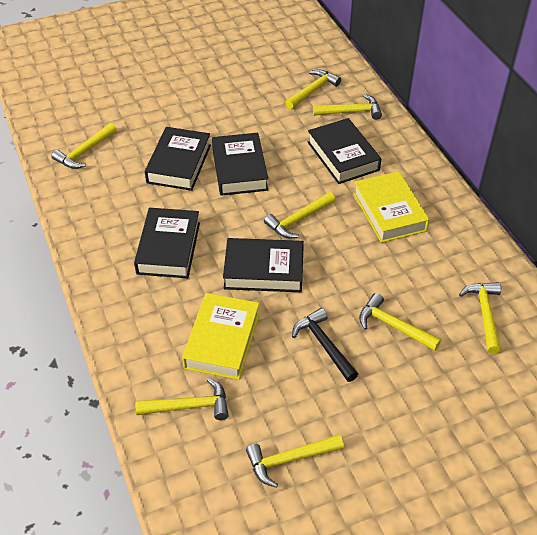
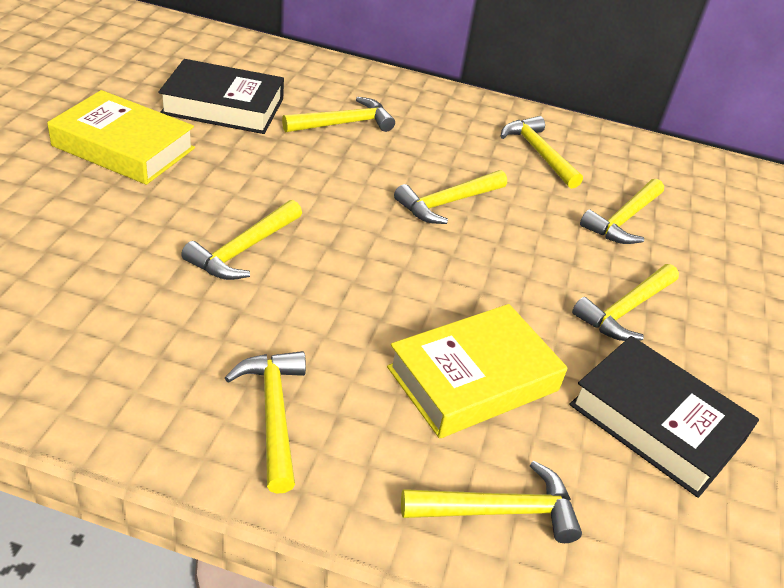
black book: [134,208,200,278] [145,127,211,191] [212,133,268,196] [223,238,304,292] [308,118,381,184] = 5 -> [158,59,284,134] [569,336,759,498] = 2
black hammer: [292,308,358,382] = 1 -> none = 0

